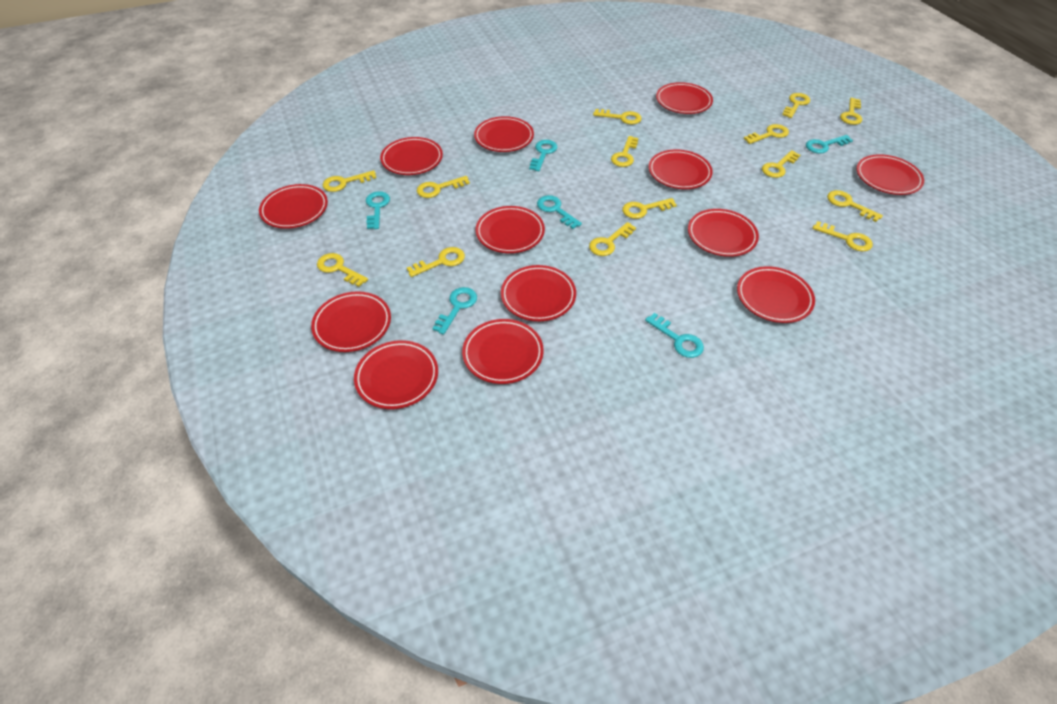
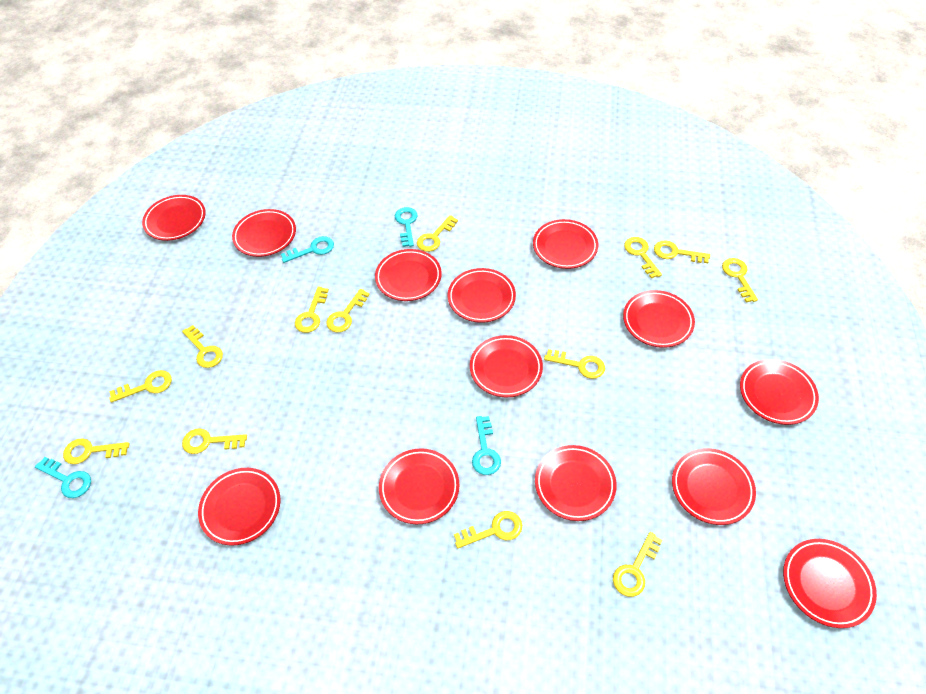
turquoise key: [366,191,390,229] [432,287,477,335] [529,140,558,171] [537,195,582,229] [645,313,704,358] [806,135,853,154] = 6 -> [35,457,91,498] [281,236,334,263] [395,207,418,247] [472,416,501,475] = 4
yellow key: [317,253,368,287] [323,170,376,192] [407,247,465,277] [417,176,470,198] [589,222,636,256] [593,109,642,125] [611,136,638,167] [622,198,677,219] [744,124,789,144] [762,150,800,178] [782,93,810,118] [812,221,873,251] [827,190,883,222] [840,98,862,125] = 14 -> [63,438,129,464] [109,370,172,403] [182,325,223,368] [182,428,247,454] [295,286,329,333] [326,289,370,332] [417,215,458,252] [454,511,522,548] [544,349,605,379] [613,532,663,597] [624,237,662,278] [654,240,710,263] [722,258,758,303] = 13

